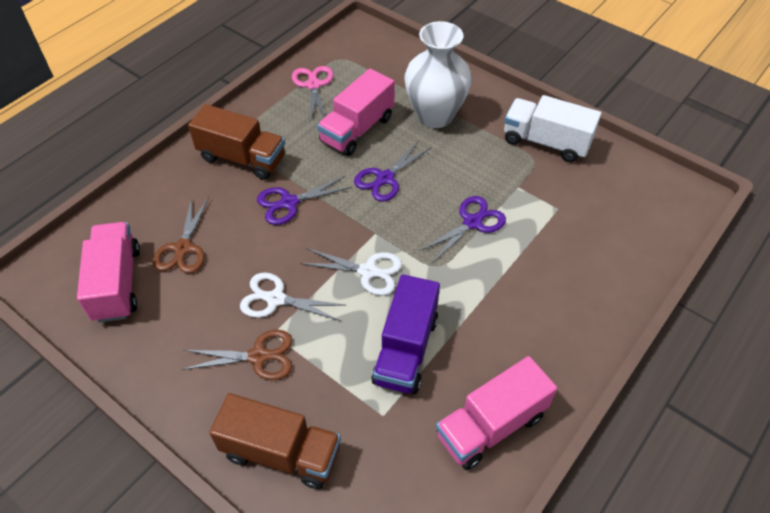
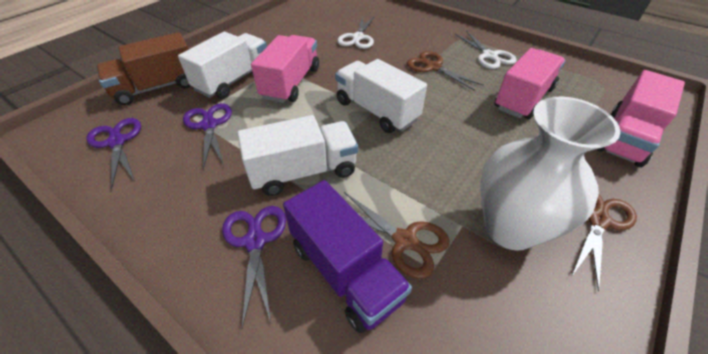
brown scissors: [153,197,209,274] [182,330,292,380] = 2 -> [344,192,449,279] [407,51,484,91] [571,195,637,291] = 3
brown truck: [188,104,285,180] [209,393,341,489] = 2 -> [96,32,190,106] = 1
pink scissors: [292,66,334,122] = 1 -> none = 0
white truck: [504,95,601,162] = 1 -> [178,32,267,99] [237,115,358,196] [335,59,427,133] = 3

